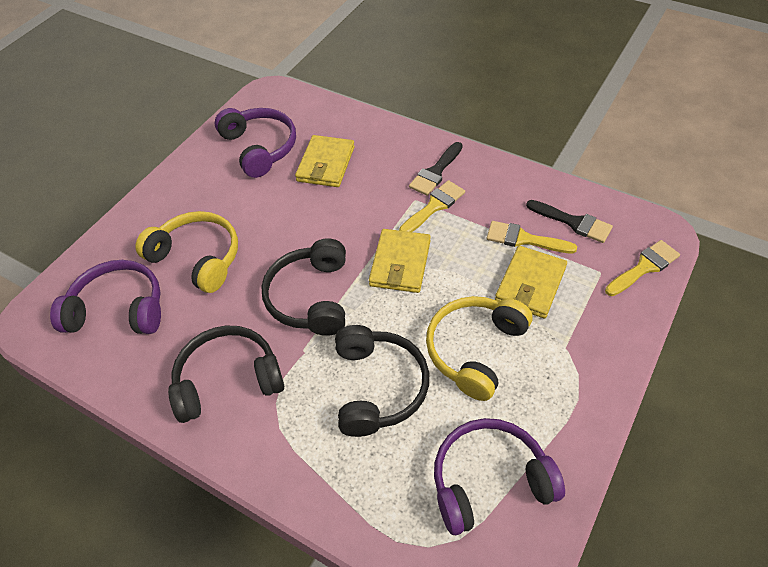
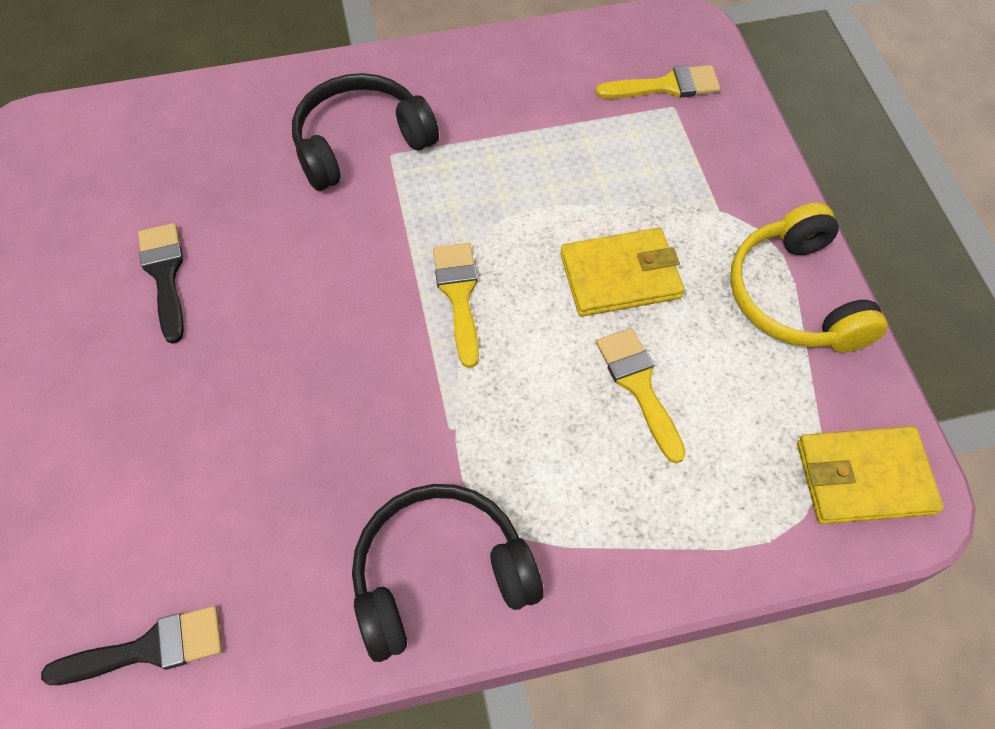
black headphones: [168,326,284,423] [261,238,346,336] [335,325,429,437] = 3 -> [292,73,439,191] [352,484,544,662] = 2
purple headphones: [50,260,161,334] [215,108,296,178] [434,418,565,535] = 3 -> none = 0
yellow headphones: [135,211,238,293] [426,296,533,401] = 2 -> [730,202,888,352] = 1
yellow wallet: [295,135,355,187] [369,229,431,293] [495,246,567,319] = 3 -> [560,228,684,317] [797,426,944,524] = 2

